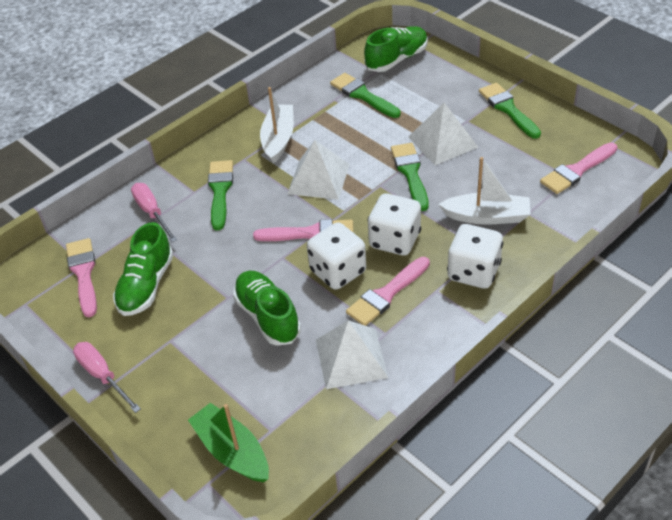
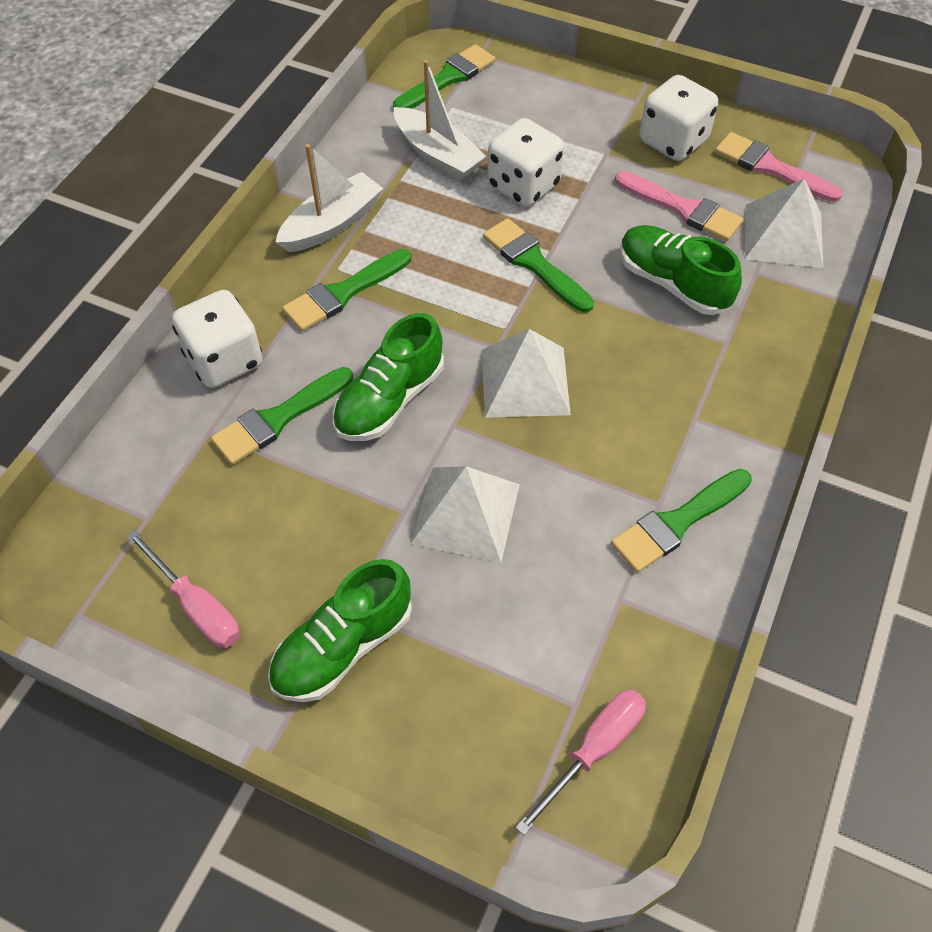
green boat: [188,403,269,482] = 1 -> none = 0
green brush: [208,160,233,230] [330,73,401,118] [391,143,429,211] [479,83,541,139] = 4 -> [211,367,353,465] [282,249,411,331] [393,44,495,110] [483,218,594,313] [611,469,752,573] = 5
pink brush: [66,238,97,317] [253,219,353,241] [346,257,430,326] [540,142,617,194] = 4 -> [615,171,743,241] [715,132,843,202] = 2

